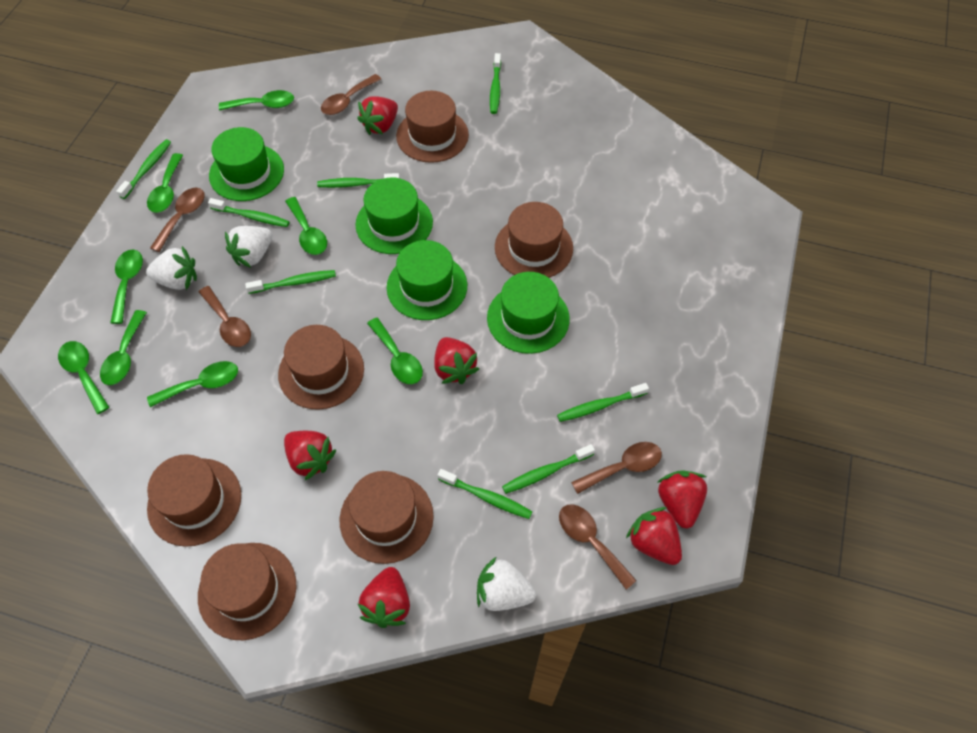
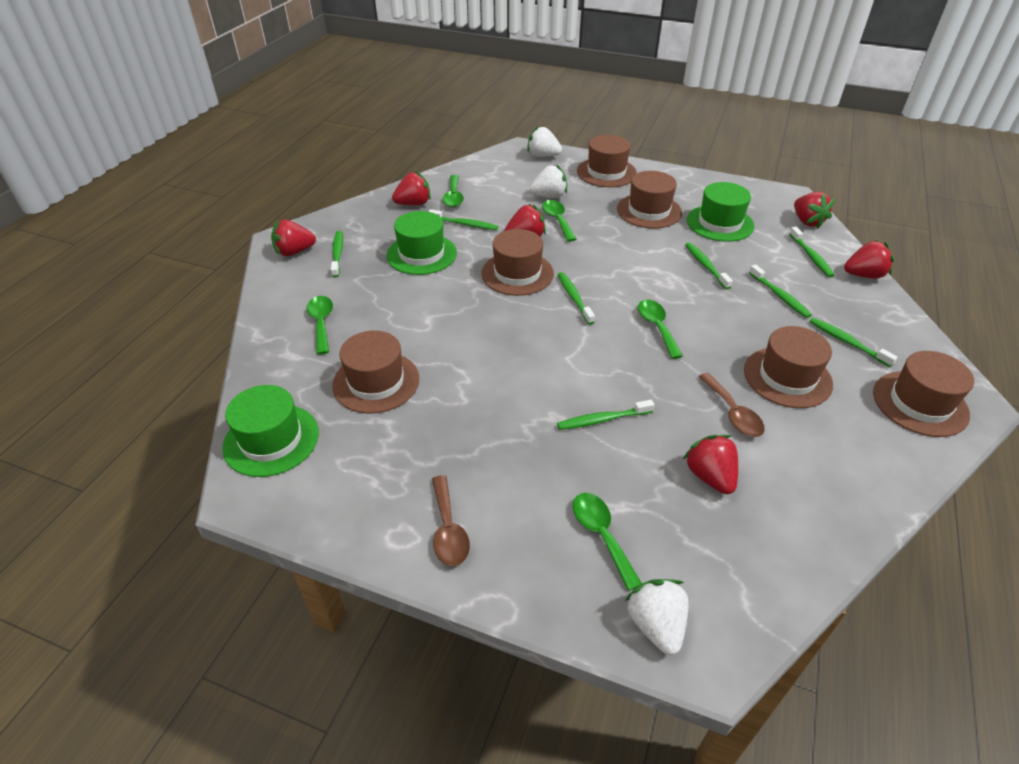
brown spoon: [150,188,205,252] [199,286,251,347] [321,74,381,115] [559,504,637,590] [571,442,662,494] = 5 -> [432,475,470,566] [699,373,765,437] = 2
green hat: [209,127,284,201] [355,178,433,254] [387,240,467,320] [487,272,570,354] = 4 -> [222,385,319,477] [386,211,457,275] [687,182,754,242] = 3
green spoon: [58,341,109,414] [100,310,147,385] [110,249,143,324] [147,153,183,213] [147,361,238,407] [219,90,294,111] [285,197,327,255] [367,318,423,384] = 8 -> [306,296,333,354] [442,175,464,207] [542,200,576,242] [573,493,642,591] [638,300,683,359] = 5

